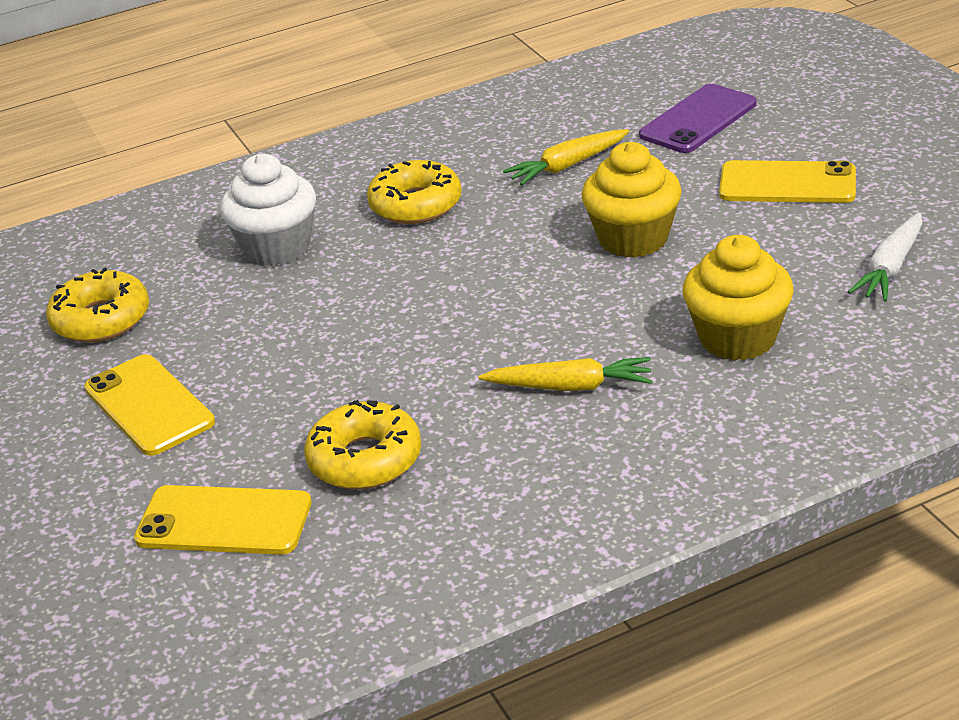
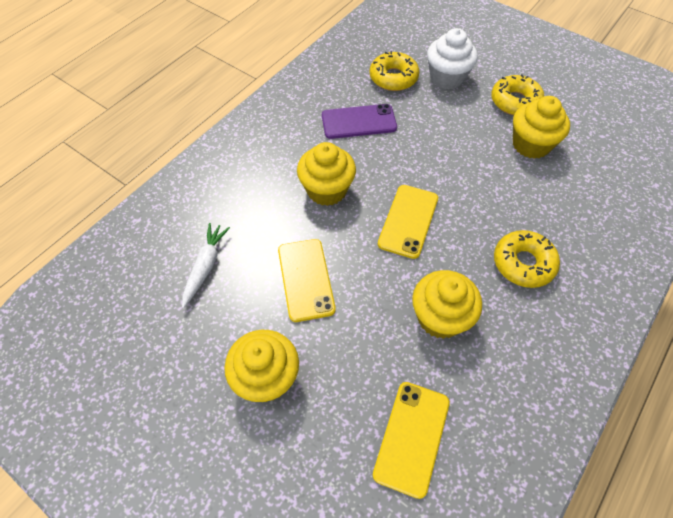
yellow carrot: [478,357,652,391] [503,129,629,185] = 2 -> none = 0
yellow cupcake: [581,142,682,258] [683,235,794,361] = 2 -> [224,330,299,402] [297,142,356,206] [412,270,482,339] [513,96,570,159] = 4

